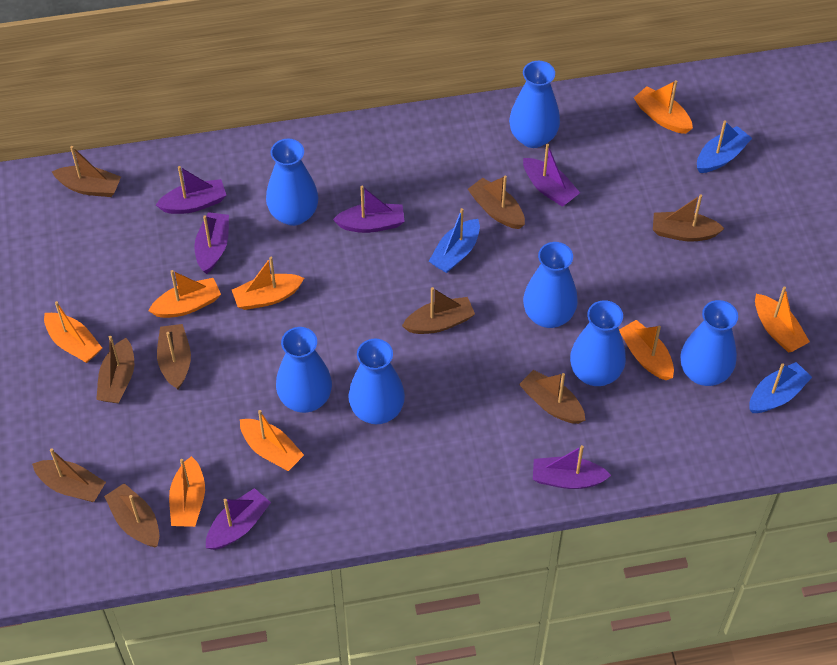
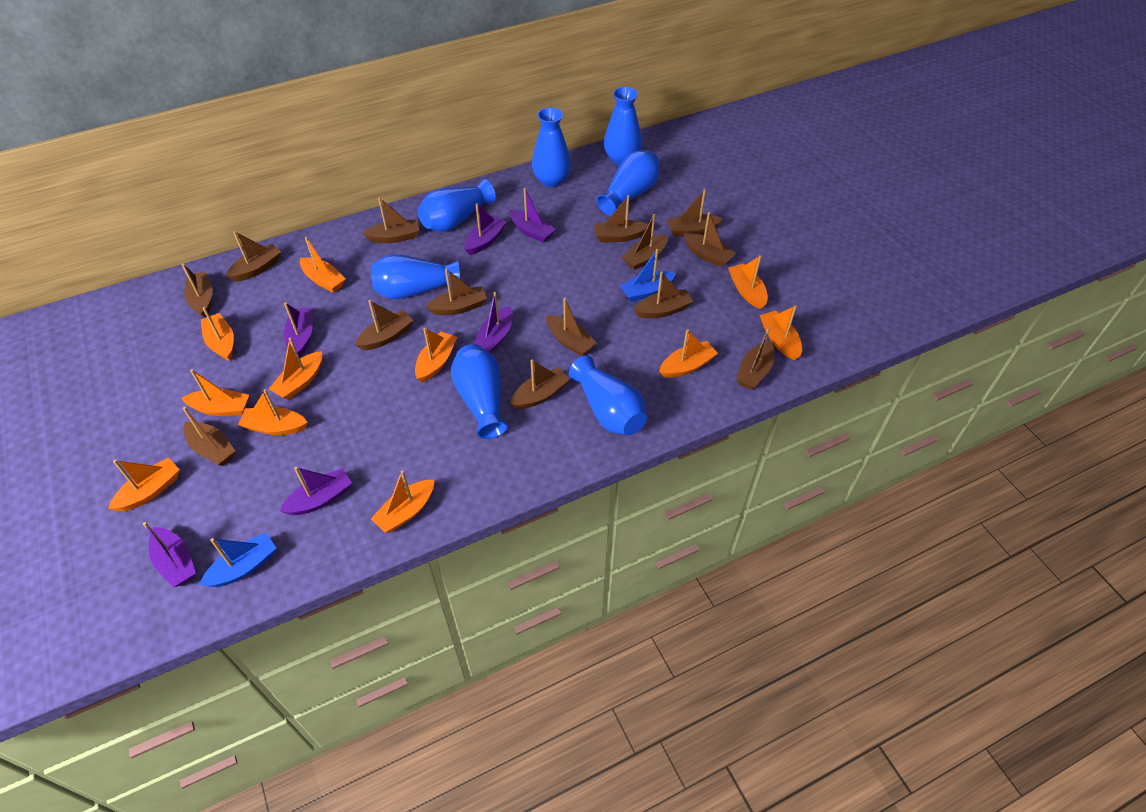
blue boat: [429,208,480,273] [697,120,752,173] [749,362,812,413] = 3 -> [200,533,276,587] [620,249,676,302] = 2
brown boat: [32,448,106,502] [52,146,121,197] [96,336,134,403] [104,483,159,547] [157,324,191,389] [402,287,475,334] [468,175,525,229] [519,370,585,424] [653,194,725,242] = 9 -> [182,264,213,318] [183,407,235,466] [226,231,281,282] [355,300,414,350] [363,197,419,243] [426,268,487,315] [510,359,570,409] [546,297,597,356] [593,195,648,242] [622,214,668,270] [634,271,693,318] [667,189,723,237] [684,212,736,267] [736,327,774,389] = 14
orange boat: [44,301,102,363] [148,270,221,318] [169,456,205,527] [232,257,304,310] [240,410,304,471] [619,320,674,380] [634,80,693,134] [755,286,810,352] = 8 -> [108,457,180,512] [181,369,249,416] [201,307,234,361] [238,389,308,435] [269,338,322,400] [300,237,346,293] [371,470,434,533] [415,328,457,383] [659,329,718,378] [728,255,768,309] [760,305,802,360] = 11

